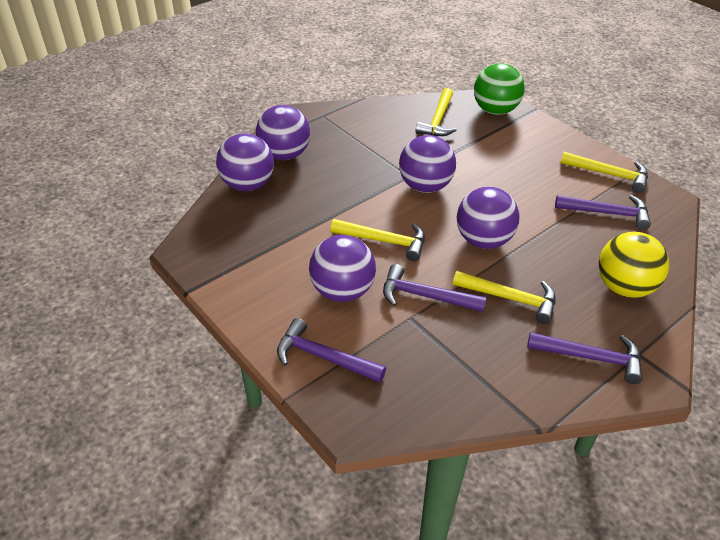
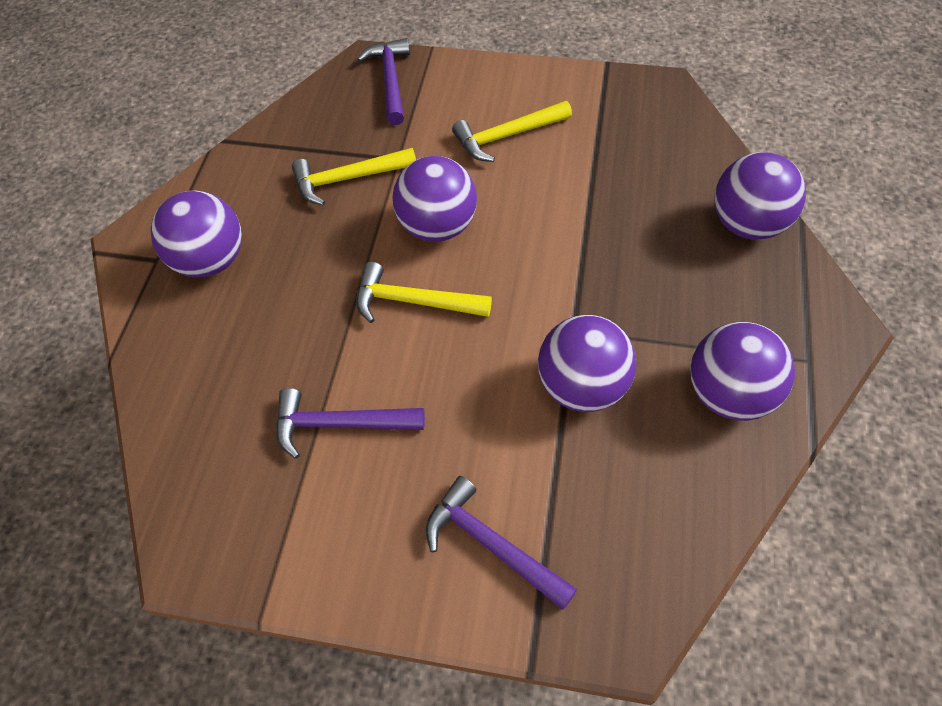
green ball: [474,63,525,115] = 1 -> none = 0
purple hammer: [277,318,386,383] [383,264,487,312] [527,332,643,384] [555,195,651,230] = 4 -> [276,388,425,459] [357,38,410,125] [426,476,577,610] = 3
yellow ball: [598,232,669,298] = 1 -> none = 0
yellow hammer: [331,219,425,261] [416,88,456,136] [453,271,556,324] [561,152,648,193] = 4 -> [292,148,416,206] [356,262,492,323] [452,101,572,162] = 3

